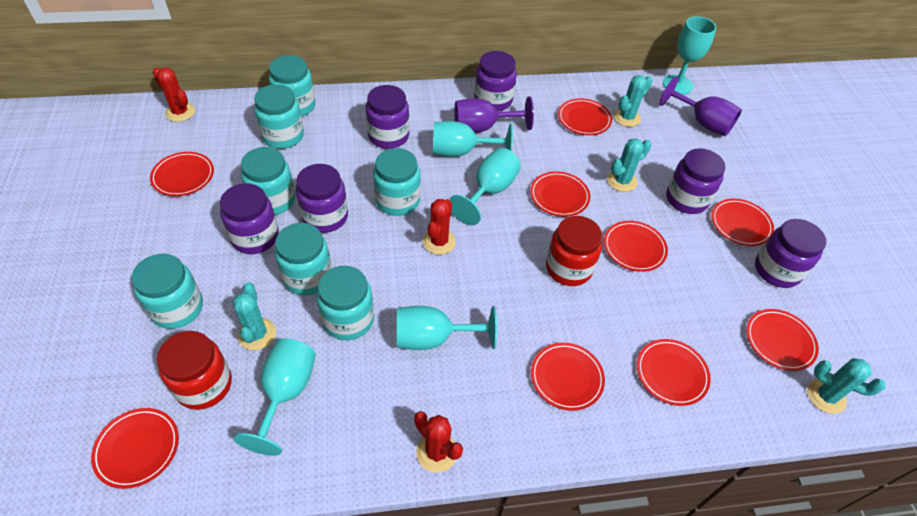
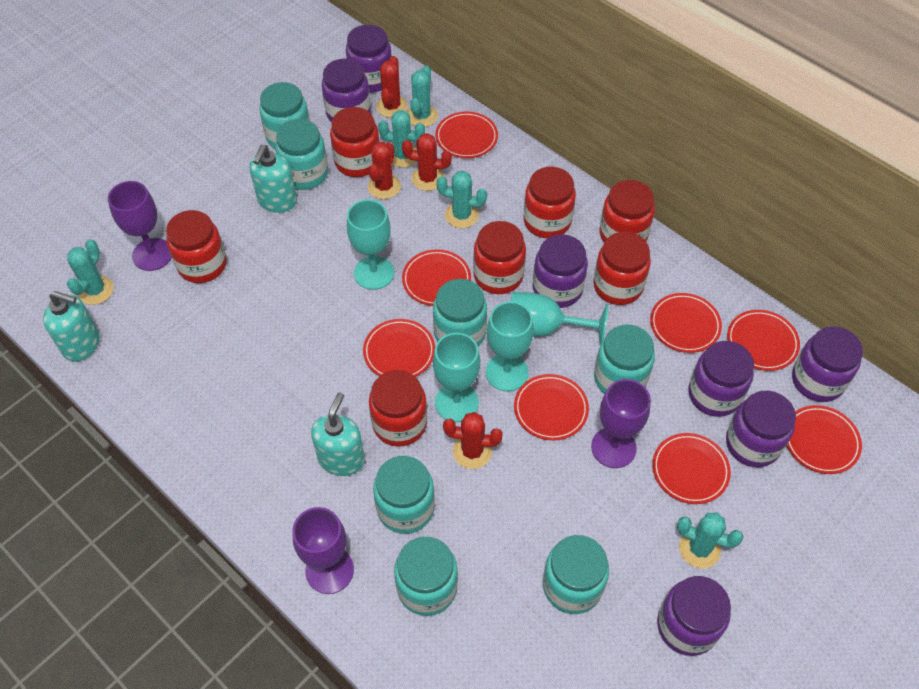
purple goblet: [455,96,534,133] [659,76,742,136] = 2 -> [108,181,172,271] [292,507,354,594] [591,379,651,468] = 3
purple jar: [220,183,279,254] [296,164,348,233] [366,85,410,149] [474,51,517,111] [666,148,726,214] [755,219,826,288] = 6 -> [322,59,371,122] [346,25,392,93] [533,234,588,308] [657,576,731,656] [688,341,754,417] [726,391,796,467] [792,326,863,402] = 7
red cactus: [153,68,195,122] [414,411,463,473] [423,199,456,255] = 3 -> [368,142,401,199] [376,56,408,118] [402,133,452,191] [443,412,503,469] = 4
red jar: [157,331,232,410] [546,216,603,286] = 2 -> [166,210,227,283] [330,107,380,177] [369,370,427,447] [473,221,526,294] [524,167,576,238] [593,232,651,305] [599,180,655,243] = 7
red plate: [91,408,179,489] [150,152,214,196] [530,171,590,217] [531,343,605,411] [558,98,612,135] [604,221,668,272] [637,339,711,406] [711,199,774,246] [746,309,819,371] = 9 -> [363,319,435,377] [402,249,471,306] [435,112,498,158] [514,374,589,440] [650,293,722,353] [652,433,731,504] [727,310,800,371] [787,405,862,474] = 8
turquoise cactus: [232,282,276,350] [607,138,651,192] [614,75,652,127] [807,358,885,414] = 4 -> [67,239,114,305] [378,110,425,168] [407,65,438,127] [436,171,487,228] [677,513,743,569] = 5
turquoise goblet: [233,338,316,456] [397,306,497,350] [433,121,513,157] [449,148,521,225] [663,16,716,95] = 5 -> [347,200,394,290] [433,333,480,422] [486,301,534,391] [511,292,609,345] = 4
turquoise soap dispenser: none = 0 -> [43,291,99,362] [249,145,297,213] [311,392,365,476] = 3

